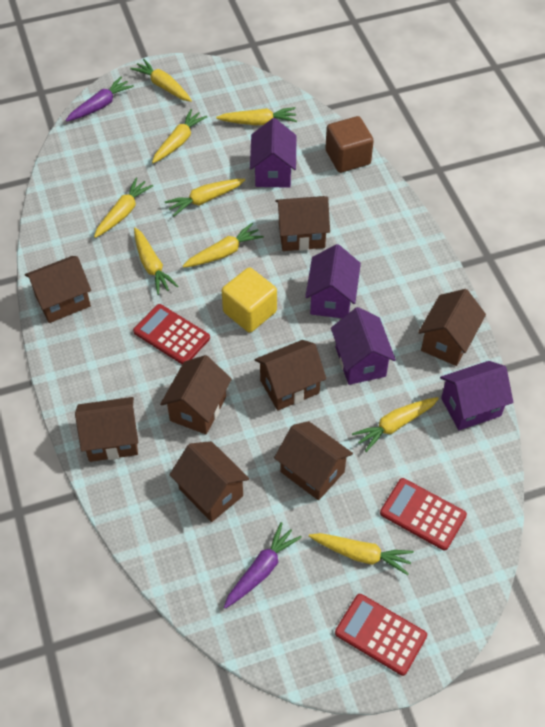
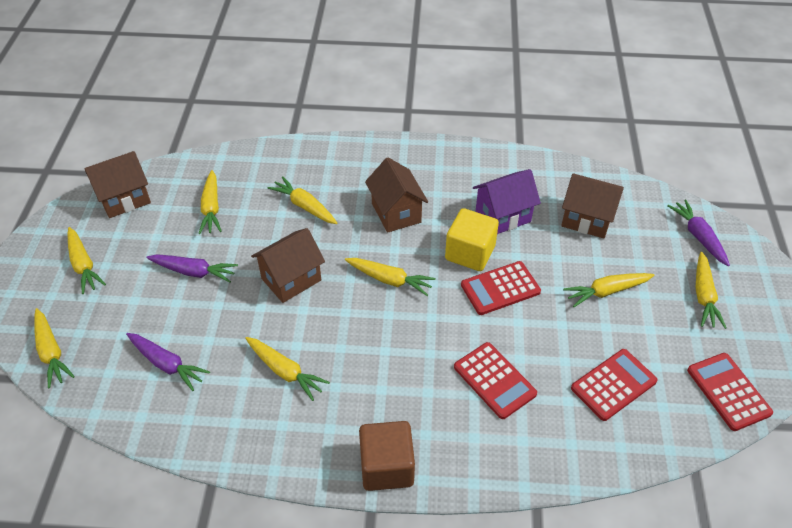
brown house: [25,256,91,323] [75,397,138,462] [160,355,232,434] [170,441,249,522] [255,340,326,411] [274,421,353,500] [275,196,330,251] [418,289,486,366] = 8 -> [85,151,151,218] [251,228,325,303] [365,157,428,233] [561,173,624,239] = 4
purple carrot: [66,77,134,122] [224,522,302,609] = 2 -> [126,333,210,391] [146,254,238,283] [668,199,730,266] = 3
purple house: [250,118,297,188] [305,244,361,318] [331,307,396,385] [440,361,513,430] = 4 -> [473,169,541,234] = 1
red calculator: [133,304,210,364] [335,594,427,676] [380,478,467,550] = 3 -> [454,342,537,419] [461,261,541,315] [571,349,658,421] [687,353,773,431] = 4
yellow carrot: [94,177,153,238] [130,59,192,102] [134,228,178,295] [152,109,207,163] [165,179,245,216] [183,223,264,268] [216,107,297,125] [309,533,414,575] [352,397,439,452] = 9 -> [34,308,75,388] [68,227,106,294] [198,170,222,234] [245,337,330,401] [267,176,337,224] [345,258,436,296] [563,273,655,307] [696,252,726,329] = 8

